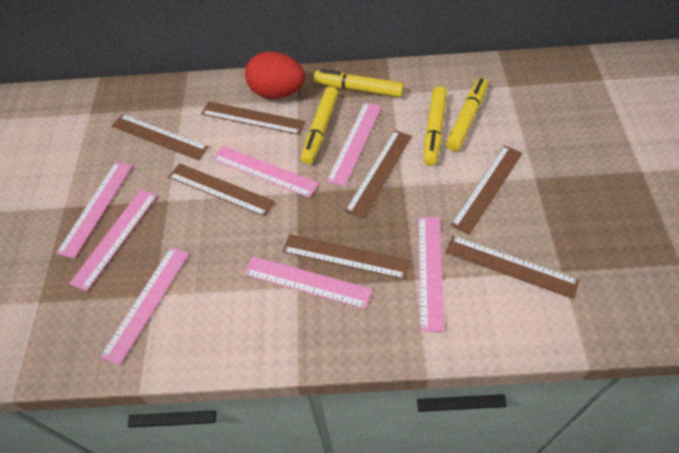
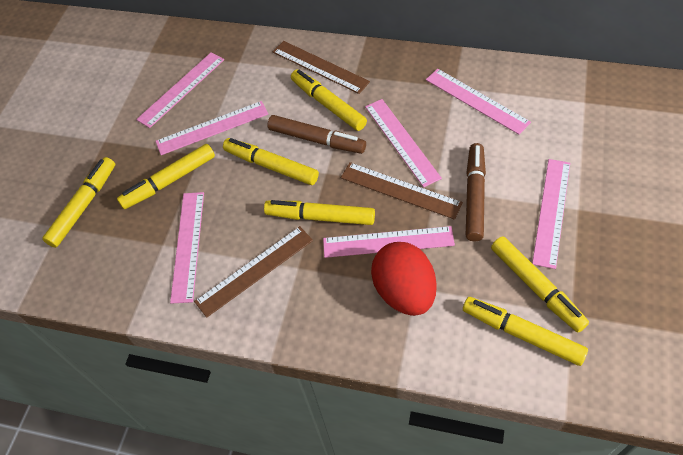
brown marker: none = 0 -> [267,115,366,154] [466,143,486,241] = 2
brown ruler: [112,114,208,160] [168,163,275,217] [201,101,305,135] [282,234,410,280] [345,130,412,219] [445,236,580,299] [450,145,522,235] = 7 -> [194,226,313,318] [273,41,370,94] [341,162,463,220] = 3
yellow marker: [301,87,338,164] [314,69,404,97] [424,86,447,166] [446,78,488,151] = 4 -> [42,157,115,248] [117,144,215,209] [223,138,319,185] [264,200,375,225] [291,69,367,131] [463,297,588,366] [491,236,589,333] = 7

